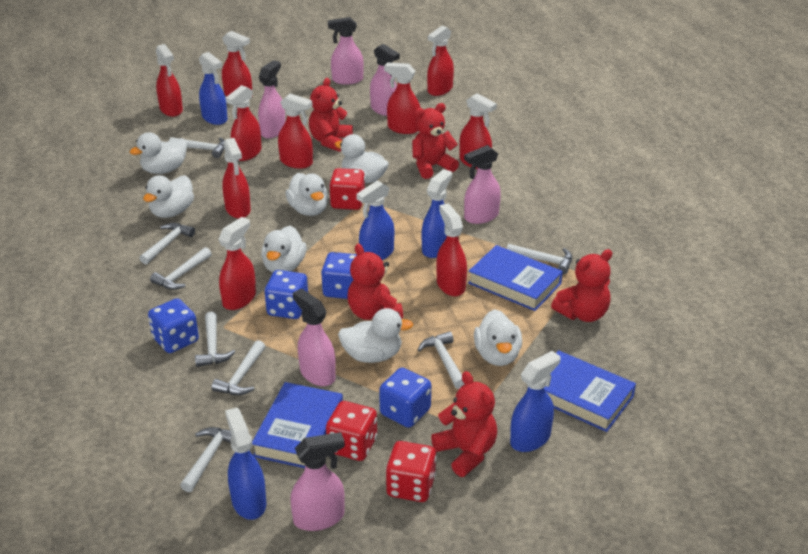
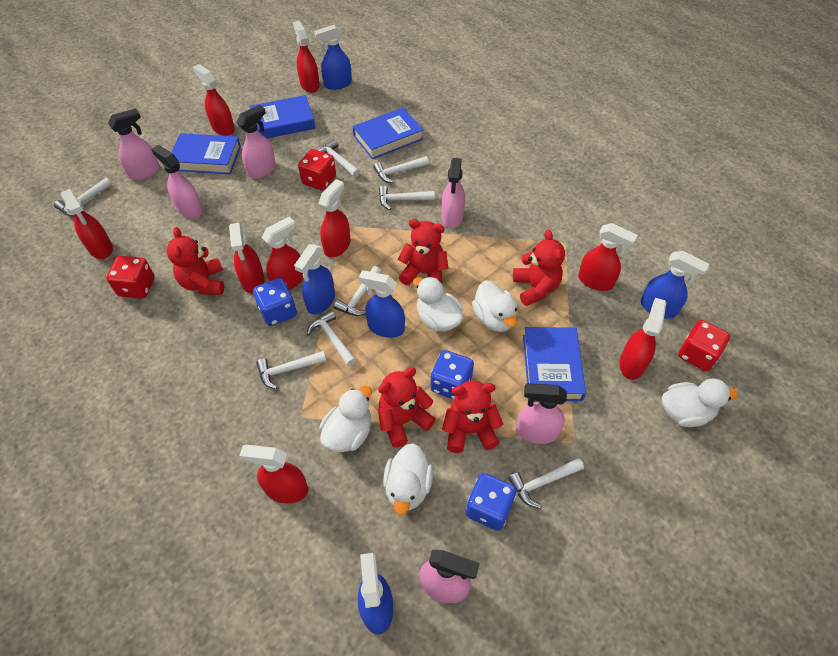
blue book: [252,382,343,468] [468,245,563,311] [544,350,636,432] = 3 -> [171,133,241,174] [250,95,316,138] [353,108,423,159] [523,327,586,401] = 4
blue dice: [148,298,199,353] [265,270,308,319] [321,252,357,299] [379,368,431,428] = 4 -> [253,278,297,326] [430,350,474,400] [466,473,517,531] = 3
red spray bottle: [156,44,183,117] [218,217,256,310] [222,31,253,96] [222,138,251,219] [226,85,261,161] [278,93,313,169] [384,63,420,134] [427,26,454,96] [436,204,467,296] [459,93,497,169] = 10 -> [61,189,113,259] [193,64,235,136] [229,222,264,293] [239,445,308,503] [262,217,303,290] [293,21,320,93] [319,179,350,258] [578,223,638,291] [619,298,666,380] = 9
white duck: [130,132,187,174] [143,175,194,218] [261,226,306,273] [286,173,328,216] [334,134,389,183] [338,308,414,363] [474,309,522,366] = 7 -> [319,386,372,452] [383,443,433,515] [413,276,464,331] [472,280,517,332] [662,379,738,427] = 5

